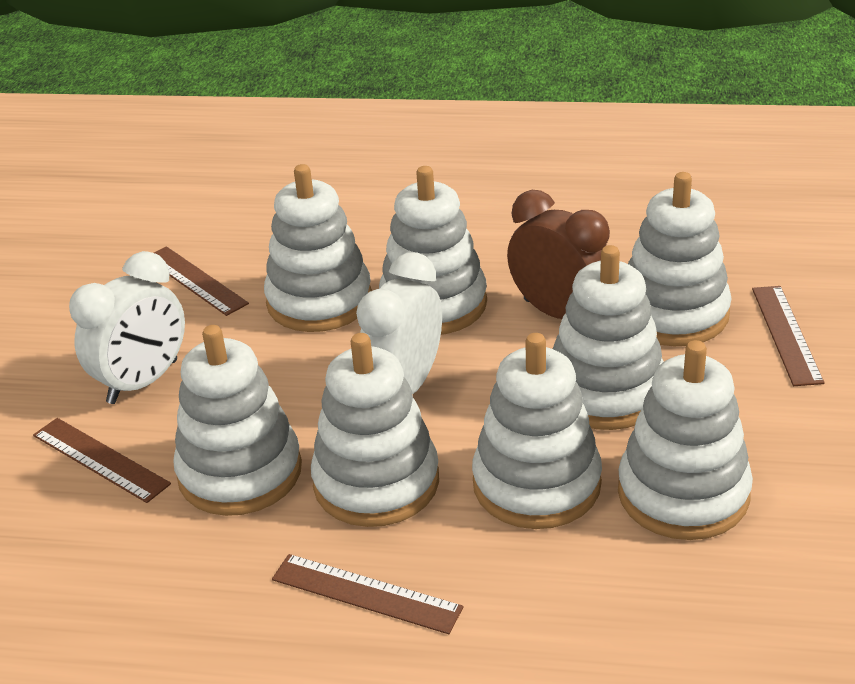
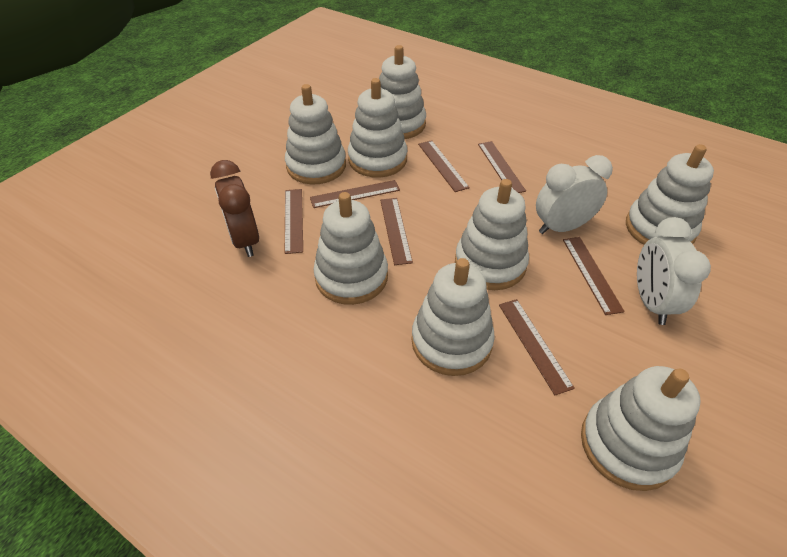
brown ruler: [33,418,171,503] [154,246,249,316] [272,554,463,634] [752,286,825,386] = 4 -> [285,189,303,254] [310,180,400,208] [380,198,413,265] [418,140,470,192] [478,141,526,193] [499,299,575,395] [563,237,625,315] = 7

